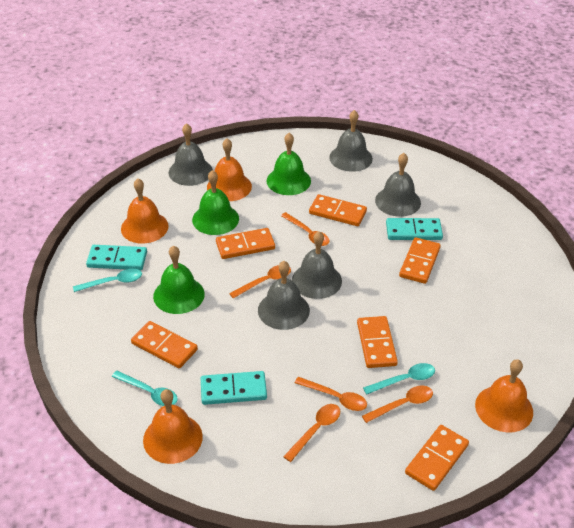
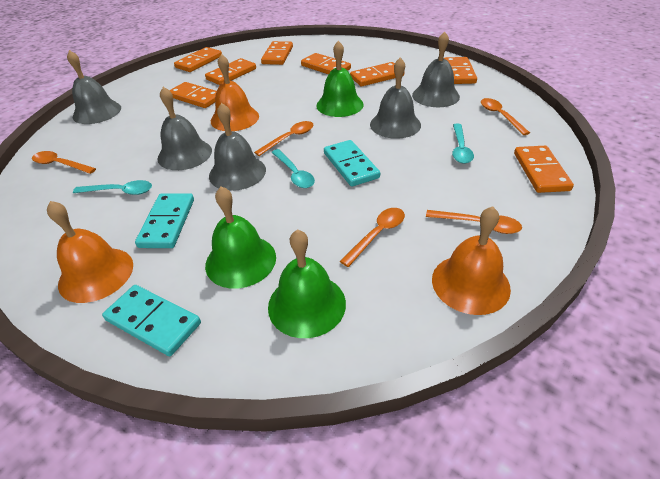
orange bell: [121,178,169,244] [143,389,203,464] [207,139,252,201] [475,359,533,432] = 4 -> [47,201,133,303] [211,54,259,131] [432,206,511,315] = 3
orange domino: [131,321,198,368] [216,228,275,259] [309,194,367,226] [357,316,398,368] [399,237,441,284] [405,425,469,491] = 6 -> [169,82,217,108] [174,47,222,72] [205,58,256,85] [261,41,293,65] [301,53,351,74] [350,62,404,87] [444,57,477,84] [514,146,574,193] = 8

